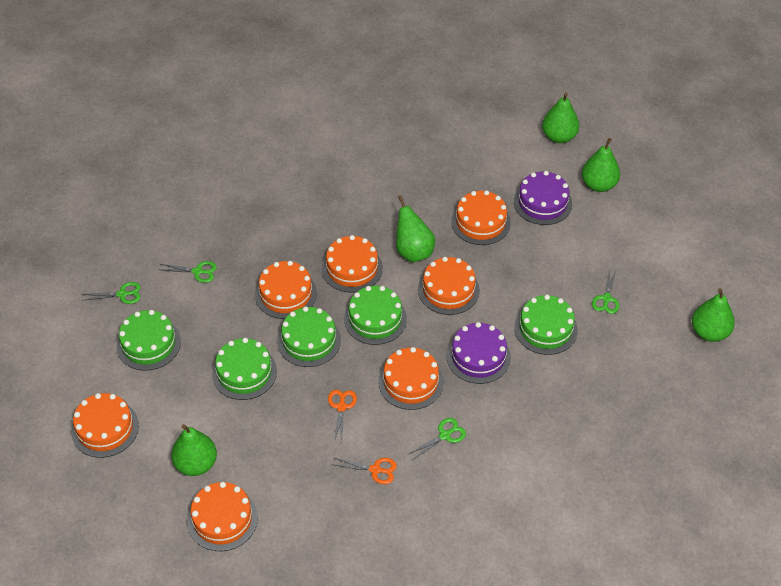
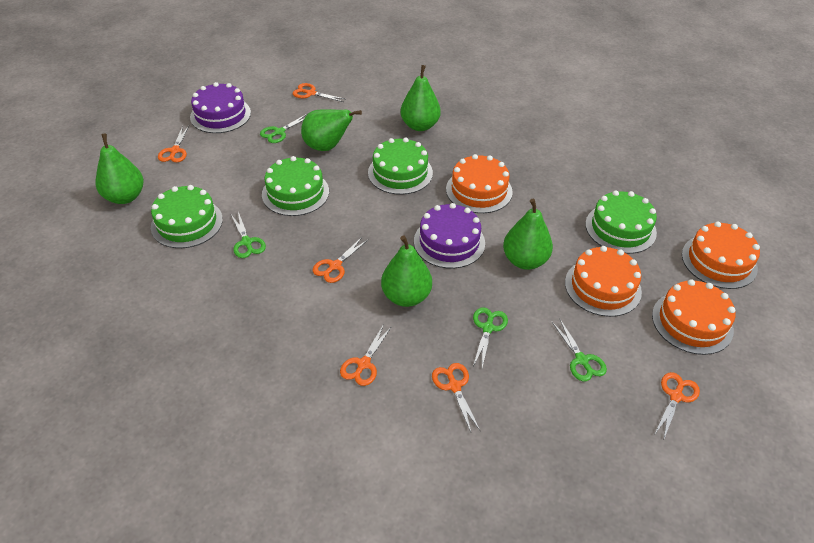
green cake: [117,310,181,371] [212,338,277,400] [277,306,341,367] [344,286,407,345] [514,295,578,355] = 5 -> [151,185,223,248] [262,156,329,216] [368,137,433,195] [585,190,657,254] = 4
orange cake: [71,393,139,458] [187,482,258,551] [255,261,317,319] [322,235,383,292] [378,347,444,410] [418,257,480,315] [451,190,511,245] = 7 -> [446,154,513,213] [565,246,642,317] [652,279,736,355] [682,221,760,289] = 4
orange scissors: [328,390,357,443] [332,458,397,484] = 2 -> [158,126,189,162] [293,83,345,102] [313,237,368,283] [340,324,392,386] [432,363,480,432] [654,372,700,441] = 6

